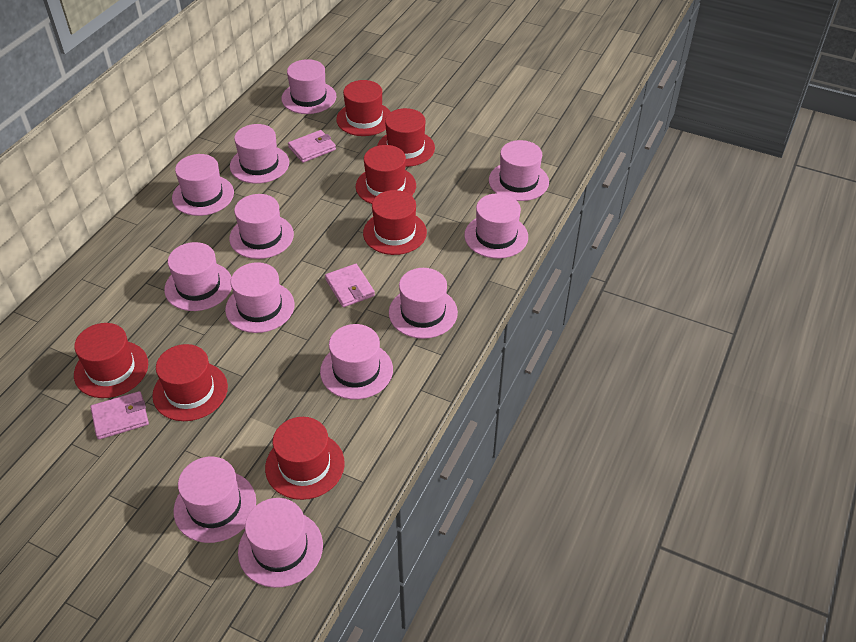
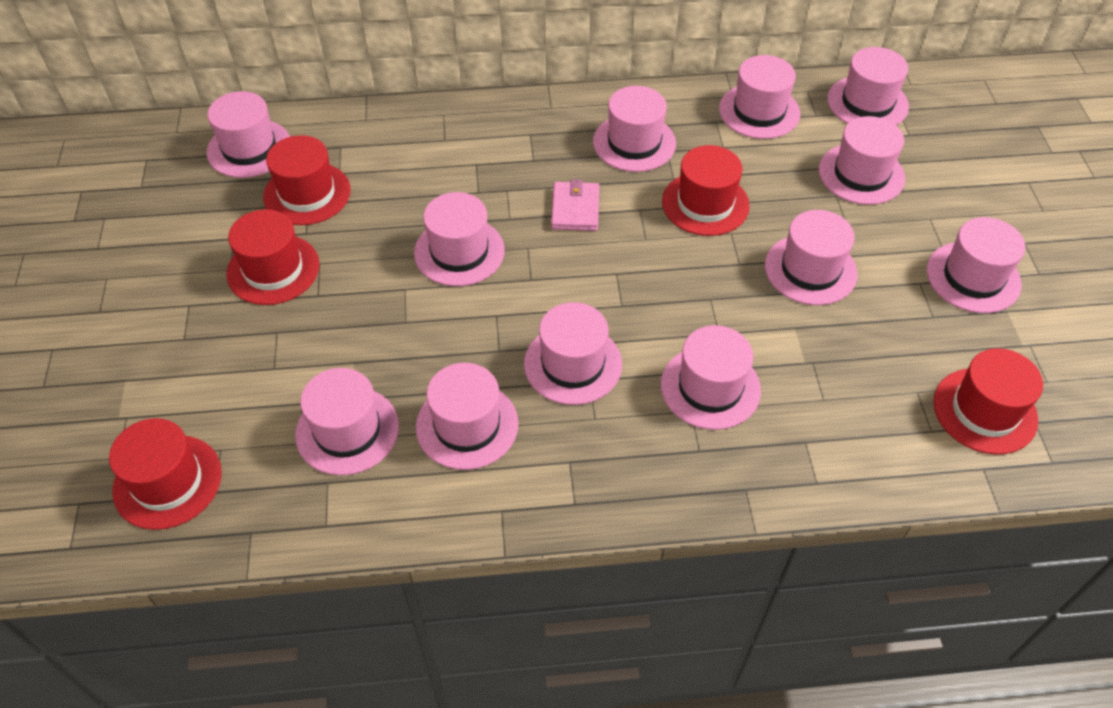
pink wallet: [90,391,149,440] [288,130,336,163] [325,264,375,307] = 3 -> [551,179,599,231] = 1
red hat: [74,323,148,398] [152,344,228,421] [265,417,345,500] [336,80,391,136] [356,145,416,204] [363,190,427,255] [377,108,435,167] = 7 -> [109,418,222,530] [226,209,320,305] [263,135,351,225] [662,145,750,236] [934,348,1043,455] = 5

